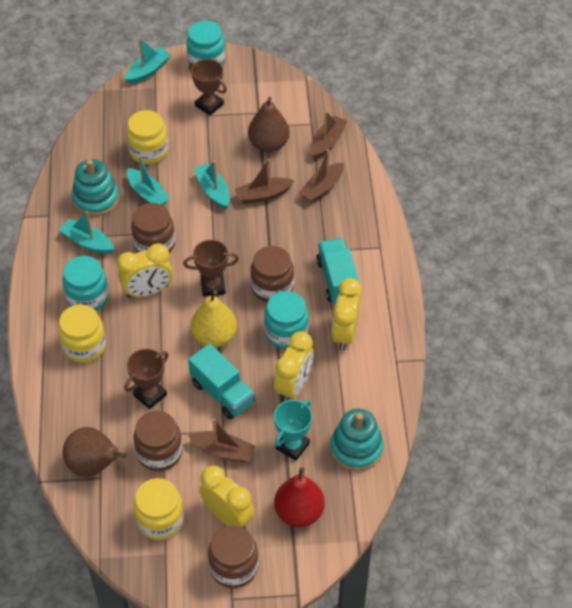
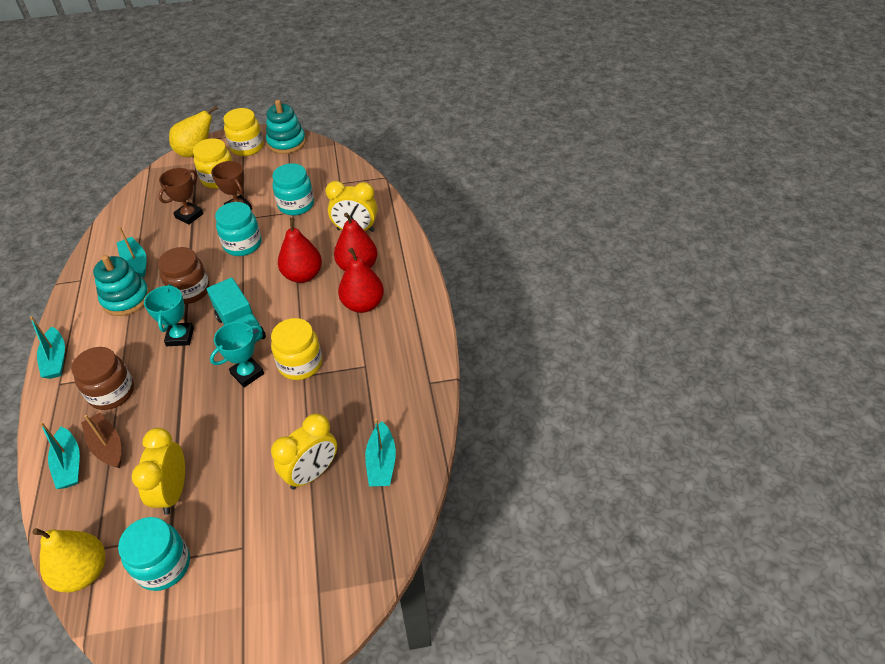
brown boat: [188,419,255,463] [235,159,294,204] [299,149,344,203] [311,111,348,159] = 4 -> [81,413,121,468] = 1
brown jar: [131,203,175,253] [133,411,182,471] [208,525,259,588] [250,246,294,303] = 4 -> [71,347,134,410] [158,247,210,304] = 2
brown pear: [63,427,127,477] [248,97,290,152] = 2 -> none = 0
brown trophy: [124,349,169,409] [183,240,239,297] [189,59,227,116] = 3 -> [159,168,204,225] [211,161,252,210] = 2
red pear: [274,467,325,527] = 1 -> [278,218,322,283] [334,213,377,271] [338,248,384,313] = 3
turquoise trophy: [274,400,312,461] = 1 -> [144,284,194,346] [210,322,264,387] = 2
turquoise truck: [188,343,255,419] [316,238,360,304] = 2 -> [207,277,266,341] = 1
yellow clock: [117,243,172,298] [199,465,255,529] [274,331,314,402] [332,278,362,351] = 4 -> [132,428,185,515] [271,413,337,490] [325,181,377,232] = 3
yellow pear: [191,290,237,348] = 1 -> [32,528,105,593] [169,106,218,157] = 2

